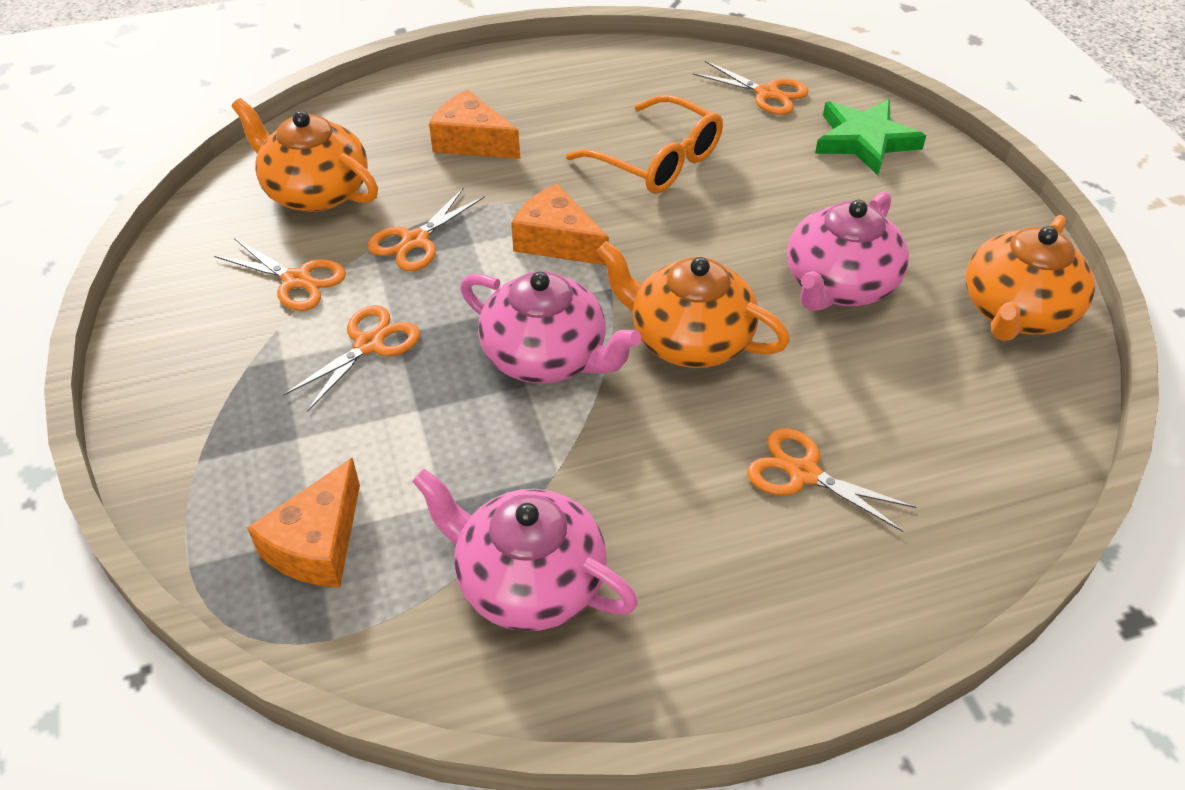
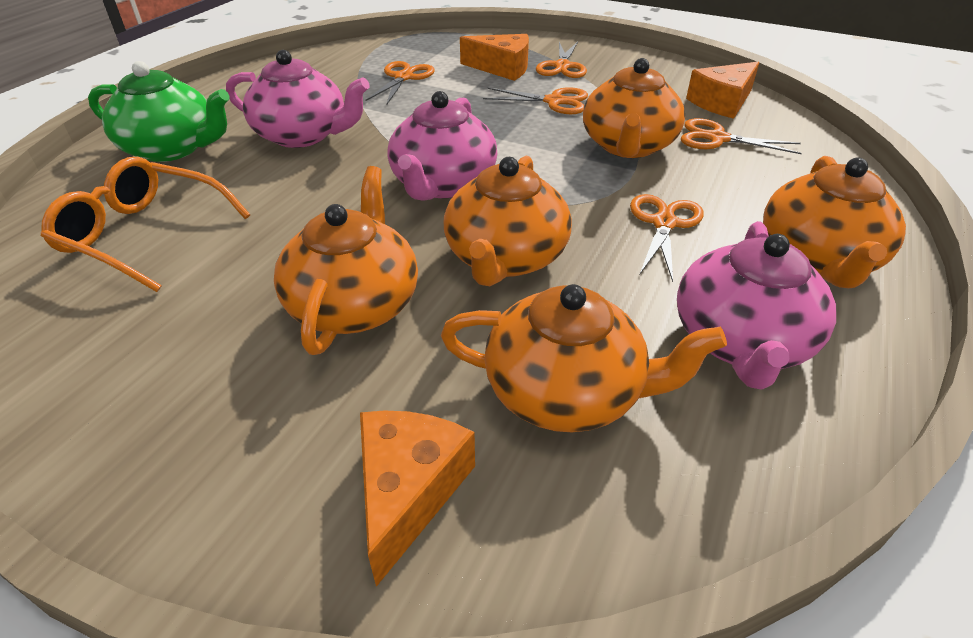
green star: [815,99,926,175] = 1 -> none = 0
green teapot: none = 0 -> [88,61,230,162] = 1
orange teapot: [232,98,378,212] [597,241,790,368] [966,215,1095,341] = 3 -> [274,166,418,355] [441,284,727,432] [444,156,572,286] [583,58,685,158] [763,156,906,288] = 5

